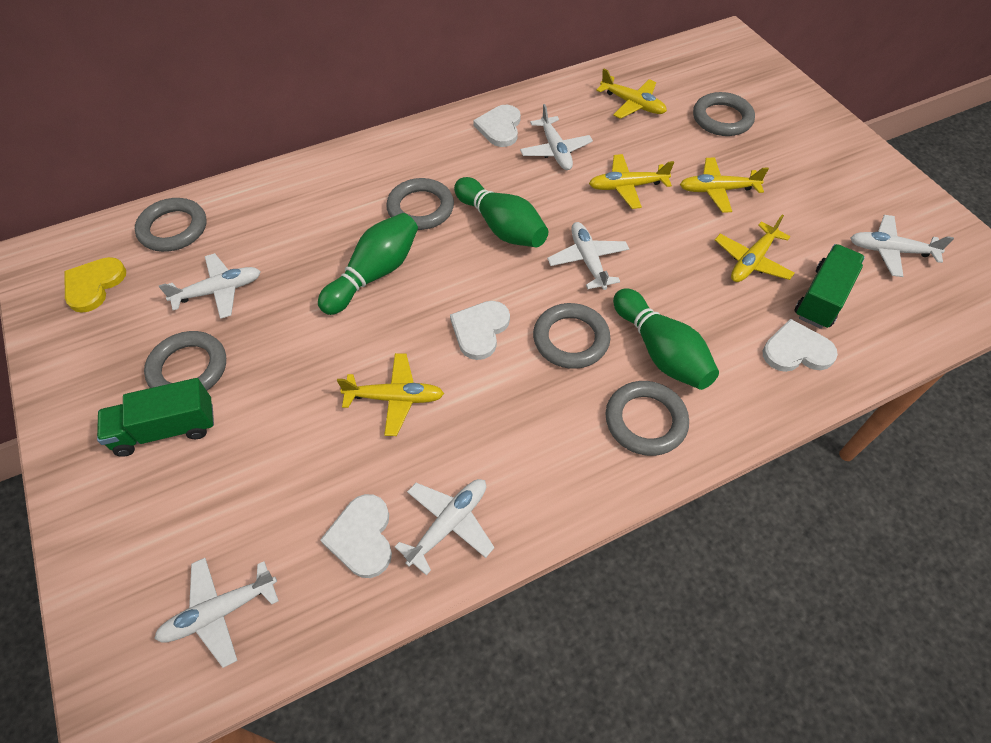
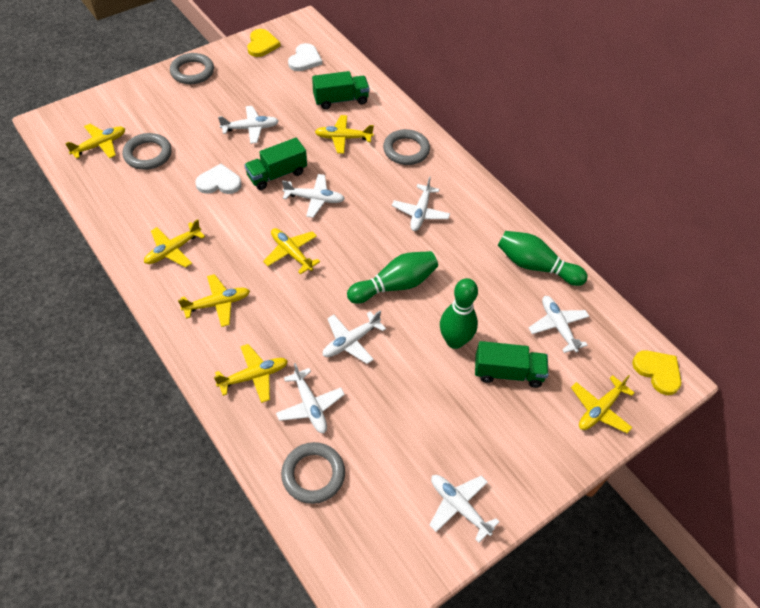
green truck: [97,378,214,457] [795,244,865,329] = 2 -> [244,138,307,190] [312,71,370,109] [475,341,548,388] = 3
grey ring: [135,198,206,252] [144,331,226,390] [386,178,454,230] [533,303,610,369] [605,381,689,456] [693,92,755,136] = 6 -> [123,133,172,170] [170,53,214,84] [281,442,345,504] [383,129,430,165] = 4
white heart: [320,494,392,578] [450,301,510,360] [473,105,521,147] [763,319,838,372] = 4 -> [195,164,242,194] [288,43,322,71] = 2
white plane: [154,558,279,668] [158,253,261,319] [395,479,495,575] [520,104,593,170] [547,222,629,290] [851,215,954,277] = 6 -> [218,106,279,144] [276,363,345,433] [282,174,345,218] [323,311,386,364] [392,176,450,231] [429,475,499,543] [529,296,589,353] = 7
yellow heart: [64,257,126,313] = 1 -> [247,29,281,57] [632,350,681,395] = 2
yellow plane: [337,353,444,436] [589,154,674,209] [596,68,667,119] [680,158,769,213] [715,214,795,282] = 5 -> [65,124,125,159] [144,219,205,267] [178,274,250,327] [214,344,288,403] [263,228,320,274] [315,115,374,154] [571,375,635,433] = 7

